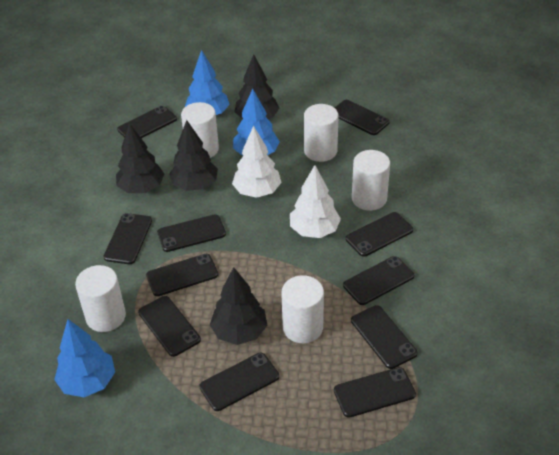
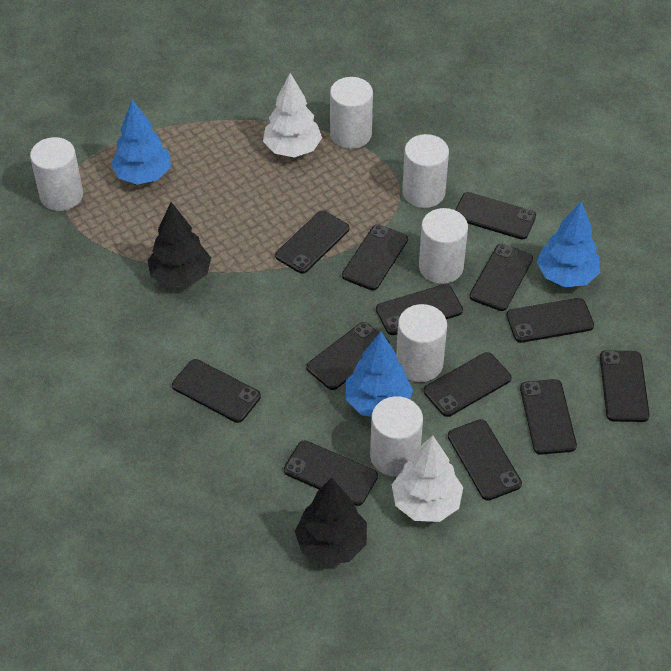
black phone: [103,213,152,264] [117,106,177,138] [138,296,201,357] [146,254,218,296] [157,214,226,252] [199,353,279,411] [334,367,416,418] [335,100,390,135] [343,256,414,305] [346,212,413,257] [351,305,418,369] = 11 -> [172,359,261,423] [275,211,349,274] [284,441,378,506] [306,322,390,390] [342,224,408,290] [376,284,463,335] [424,352,511,417] [448,419,522,501] [455,192,536,240] [470,244,533,311] [506,298,594,343] [520,379,577,455] [600,350,650,422] = 13
black tree: [116,123,164,193] [169,120,218,191] [210,267,267,345] [235,54,279,119] = 4 -> [147,202,211,287] [295,478,367,565] = 2
white cylinder: [75,265,126,332] [181,102,219,158] [281,275,324,343] [304,104,338,162] [352,150,390,211] = 5 -> [30,137,83,211] [330,77,373,149] [370,396,423,477] [396,304,447,382] [402,134,449,208] [419,208,468,284] = 6

